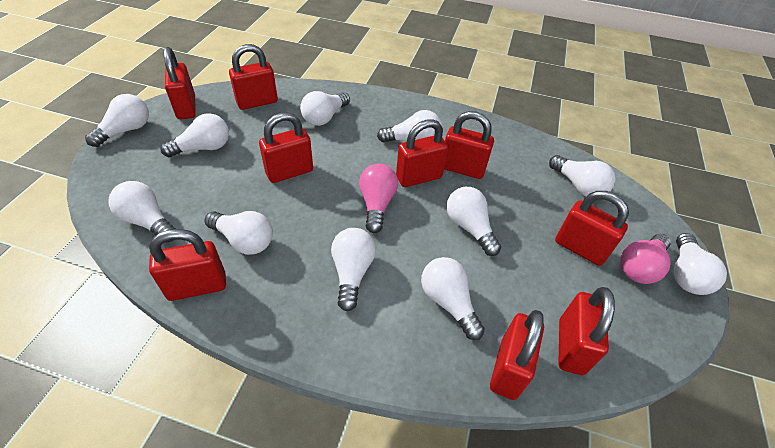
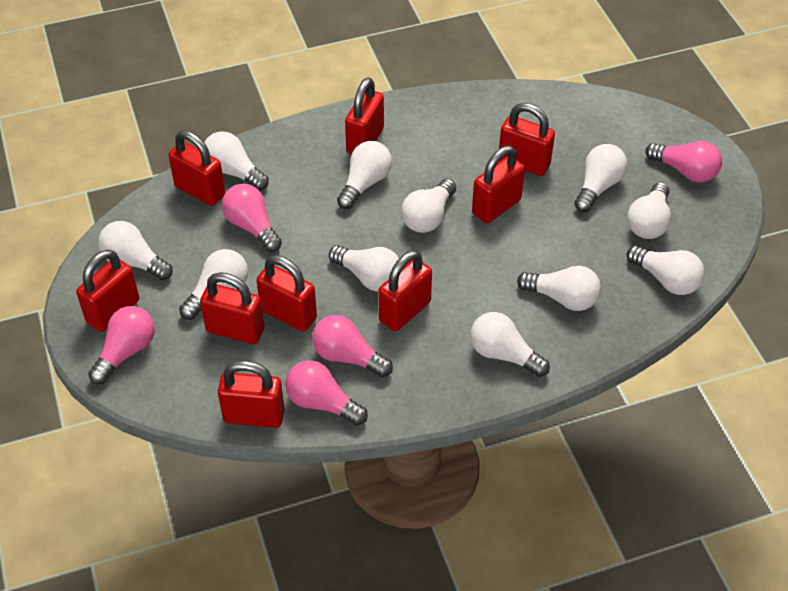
pink light bulb: [359,164,398,233] [620,234,671,284] = 2 -> [88,306,155,384] [222,184,282,252] [285,360,368,426] [312,315,393,377] [646,141,722,183] = 5

